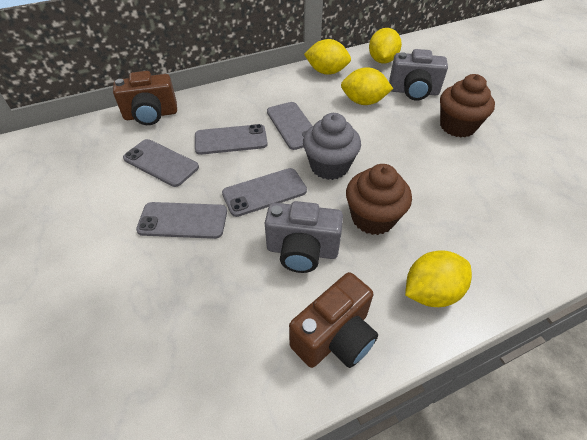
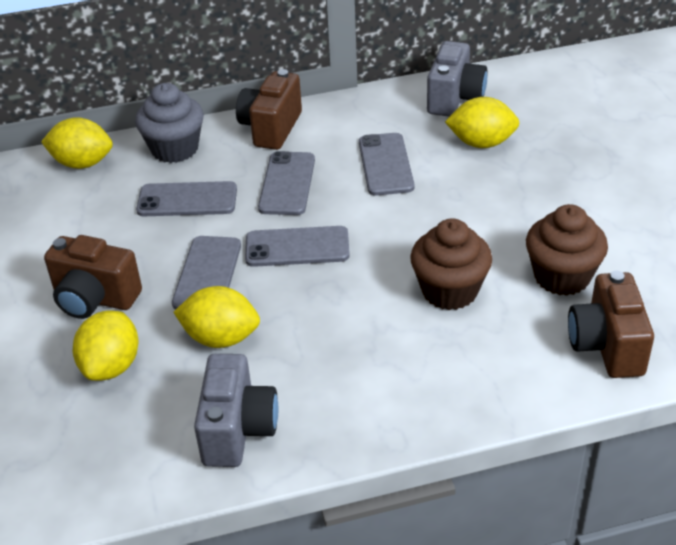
brown camera: [113,71,177,125] [289,272,378,368] = 2 -> [44,235,142,319] [236,69,302,150] [568,271,654,378] = 3

